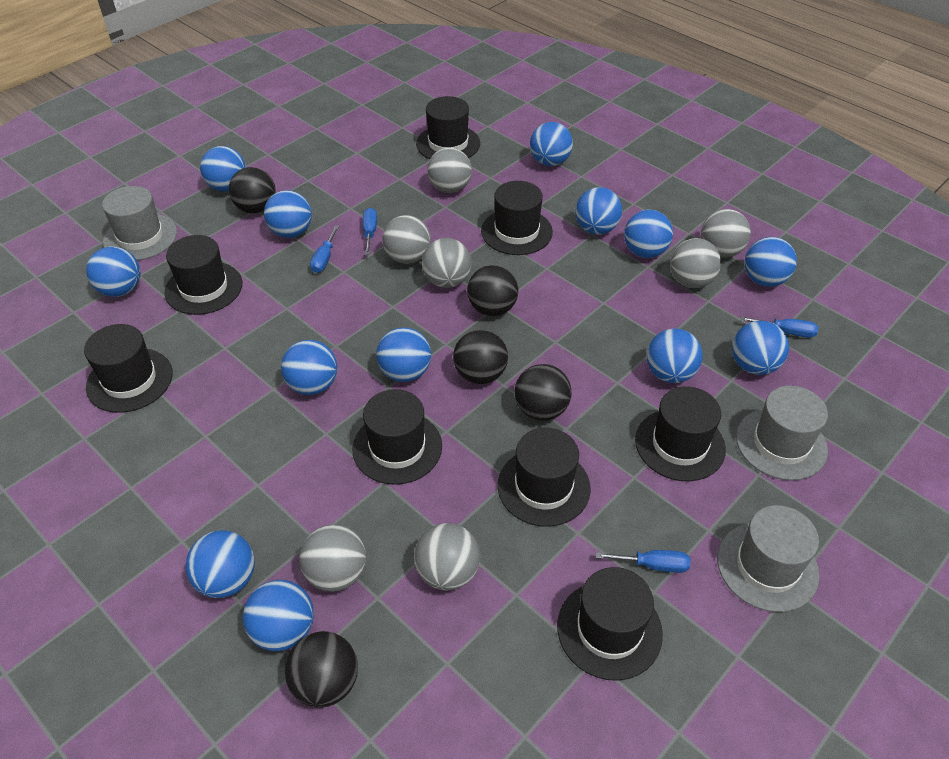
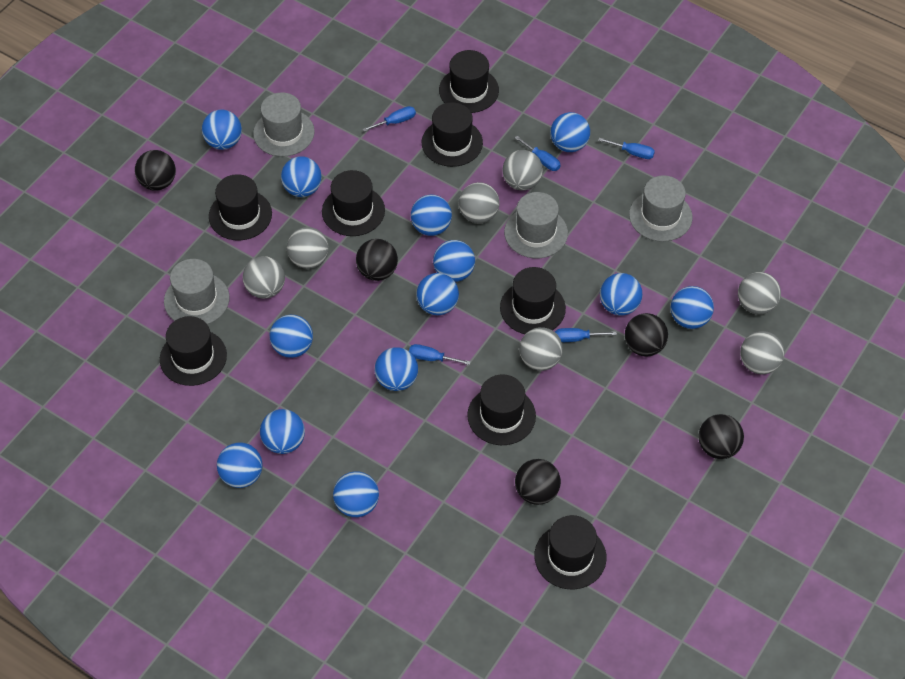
blue screwdriver: [310,225,339,273] [363,208,377,255] [596,550,690,573] [740,317,818,338] = 4 -> [363,106,416,132] [409,344,471,365] [515,136,560,171] [555,328,617,342] [598,138,655,159] = 5
grey hat: [102,186,177,260] [717,505,819,612] [736,386,828,481] = 3 -> [164,259,230,324] [253,92,315,157] [504,192,568,258] [629,175,692,242] = 4

